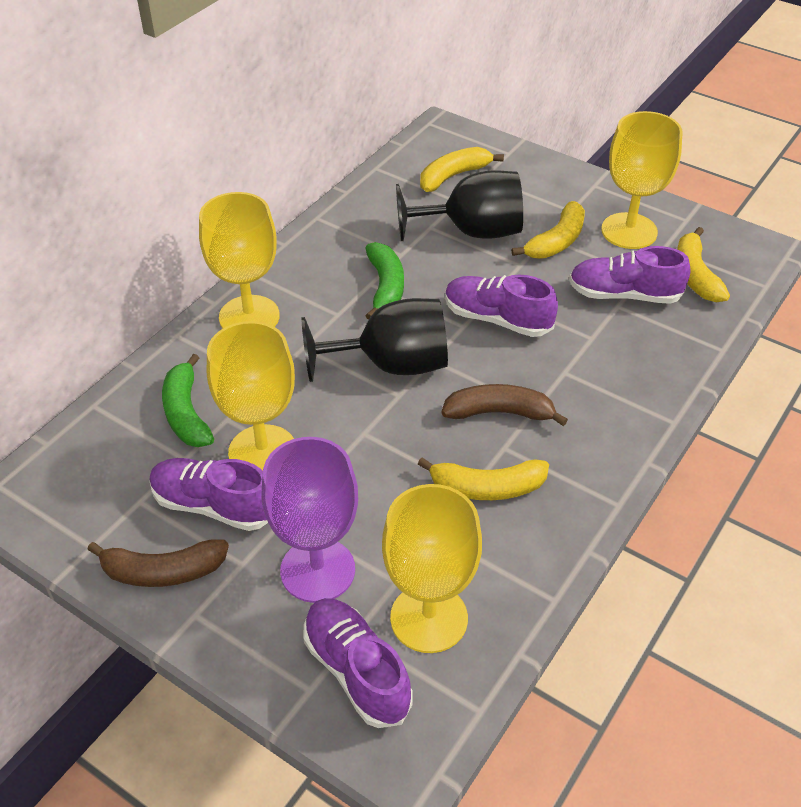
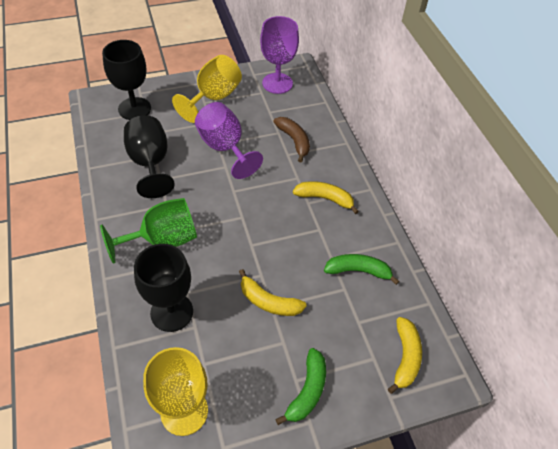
black goblet: [302,298,448,382] [396,170,523,241] = 2 -> [102,40,151,120] [124,115,175,198] [134,244,193,332] = 3
brown banana: [87,539,229,587] [441,384,568,426] = 2 -> [273,117,310,162] = 1
green goblet: none = 0 -> [100,198,197,264] = 1
purple goblet: [261,437,358,603] = 1 -> [195,102,263,179] [260,16,299,94] = 2
purple shoe: [149,458,268,531] [303,598,412,728] [445,275,558,337] [569,246,691,304] = 4 -> none = 0
yellow banana: [418,457,549,500] [420,147,504,192] [511,201,585,259] [677,227,730,302] = 4 -> [239,269,307,316] [293,181,359,214] [388,317,422,394] = 3
yellow goblet: [199,192,280,328] [207,321,295,471] [382,484,482,653] [601,111,682,249] = 4 -> [143,347,208,436] [172,55,242,123] = 2

